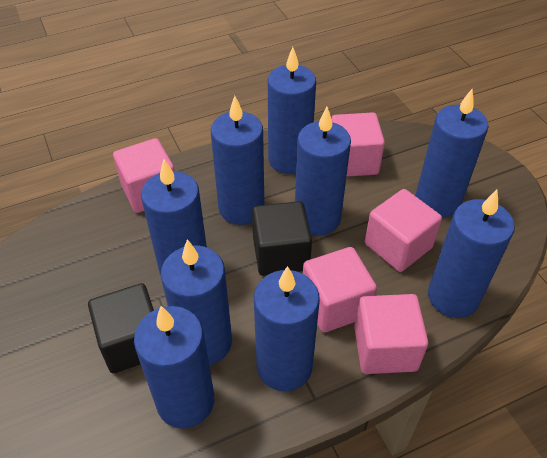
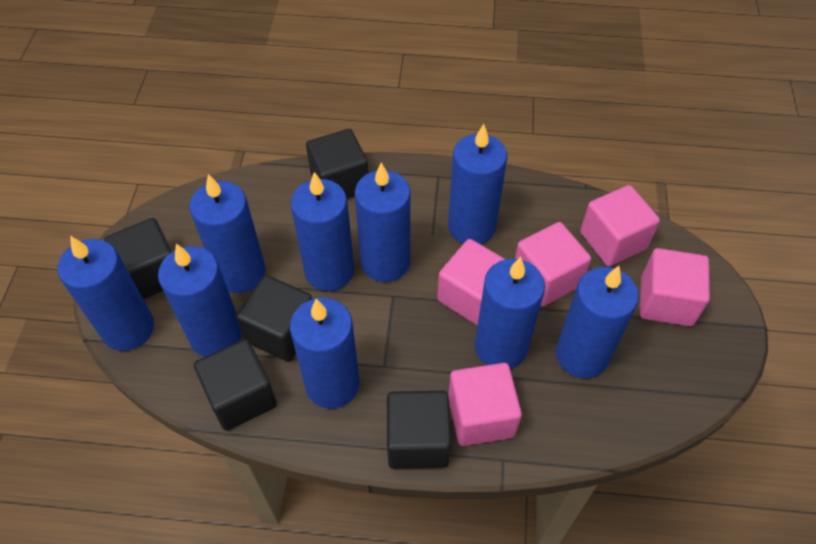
black cube: [88,283,154,373] [252,201,312,276] = 2 -> [104,218,172,299] [194,339,277,431] [236,275,312,362] [306,129,369,199] [387,391,451,469] = 5

